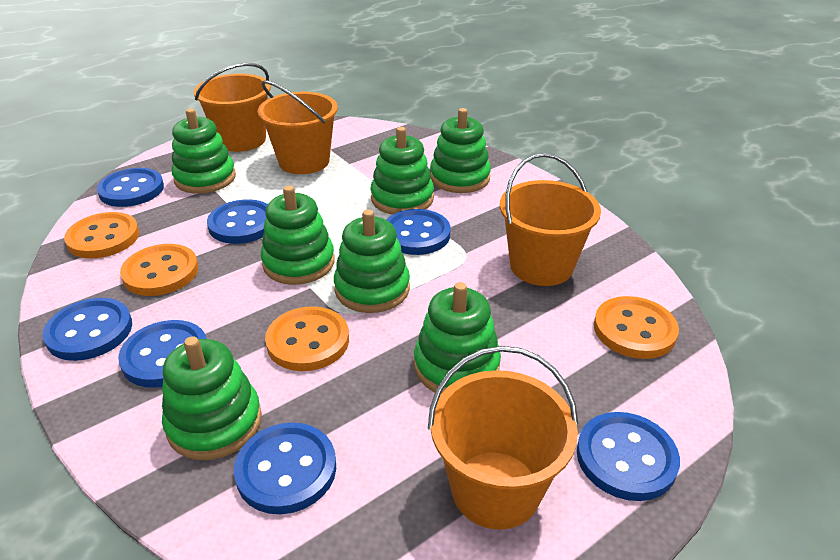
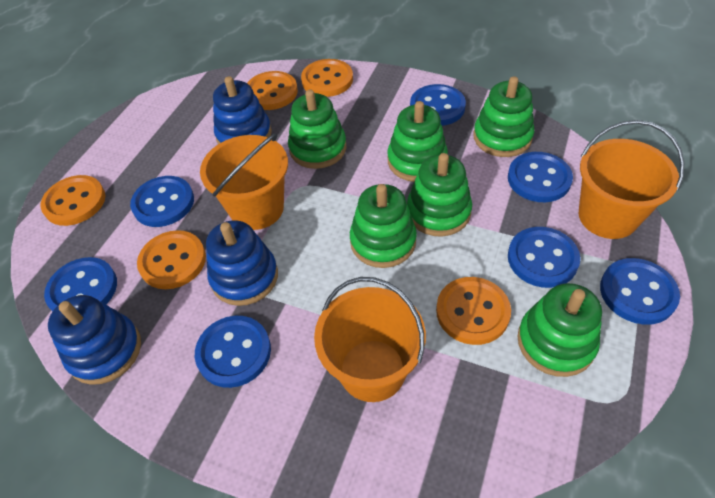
blue stacking toy: none = 0 -> [48,295,141,385] [206,220,278,306] [213,76,272,144] = 3
green stacking toy: [162,336,262,460] [171,108,236,194] [261,185,335,285] [334,210,410,313] [370,127,434,215] [414,282,501,393] [430,108,491,193] = 7 -> [288,90,347,169] [350,184,417,268] [387,101,448,182] [407,153,472,237] [473,76,534,157] [518,283,602,377] = 6
orange bucket: [194,63,271,152] [258,80,338,174] [428,346,578,530] [500,153,601,286] = 4 -> [200,133,288,230] [314,277,426,402] [579,120,684,239] = 3
orange button: [64,212,139,258] [120,244,198,296] [265,306,349,371] [594,296,679,359] = 4 -> [40,175,105,226] [137,230,206,289] [247,71,298,110] [301,59,353,97] [436,277,511,345] = 5

